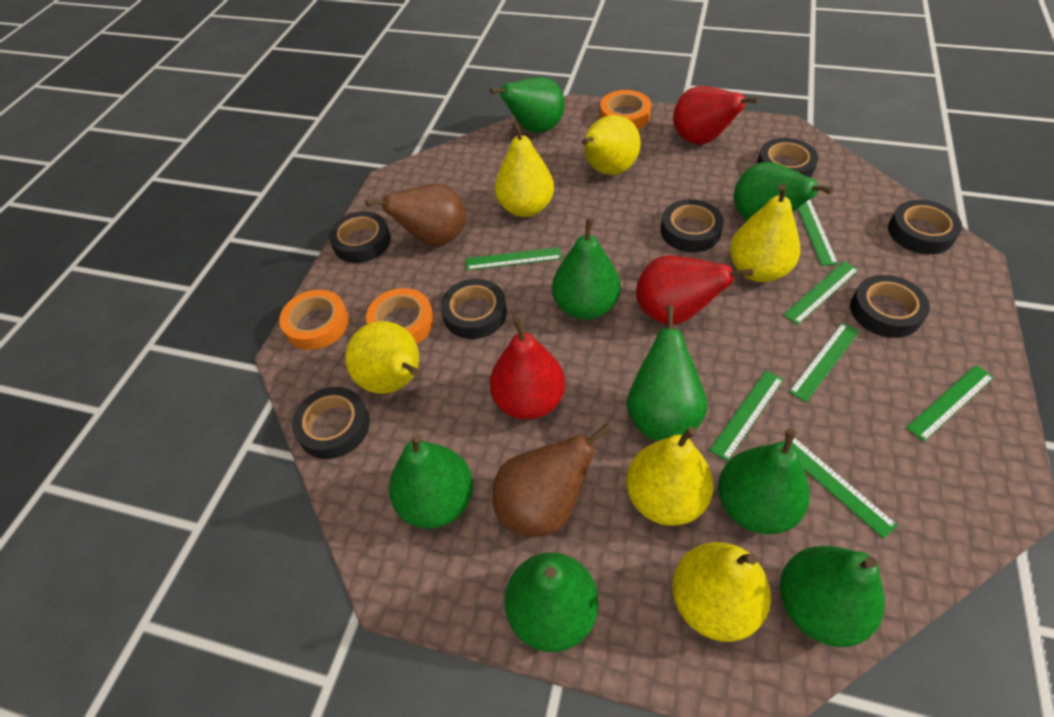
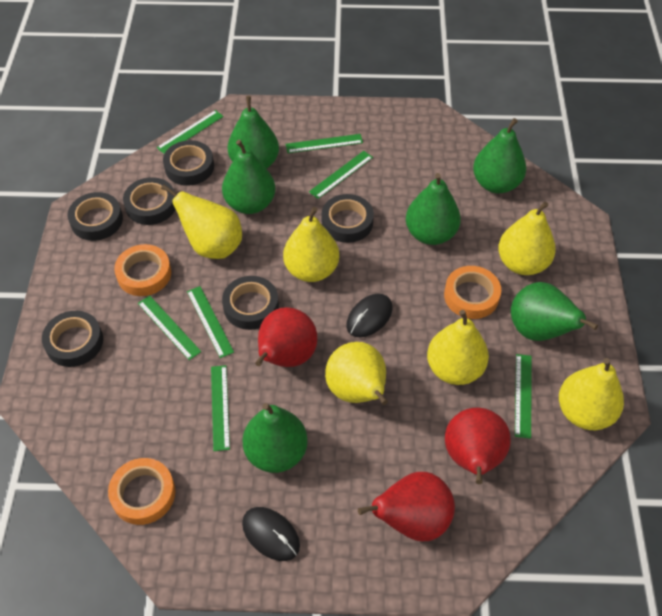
black mouse: none = 0 -> [242,507,300,561] [346,294,392,338] = 2
black tape: [292,387,370,459] [329,211,391,263] [441,279,507,339] [661,199,724,252] [757,138,818,178] [850,275,930,338] [888,200,962,254] = 7 -> [42,311,103,367] [68,192,123,241] [123,177,175,225] [163,140,214,186] [222,276,279,330] [322,194,374,243] = 6
brown pear: [365,184,466,246] [492,423,611,537] = 2 -> none = 0
green pear: [389,434,473,529] [490,77,564,133] [505,552,599,652] [552,218,621,320] [626,305,707,441] [718,429,810,534] [734,162,833,221] [780,546,885,647] = 8 -> [222,140,275,214] [227,96,279,169] [242,403,308,473] [406,173,461,245] [473,118,526,193] [511,282,598,341] = 6

